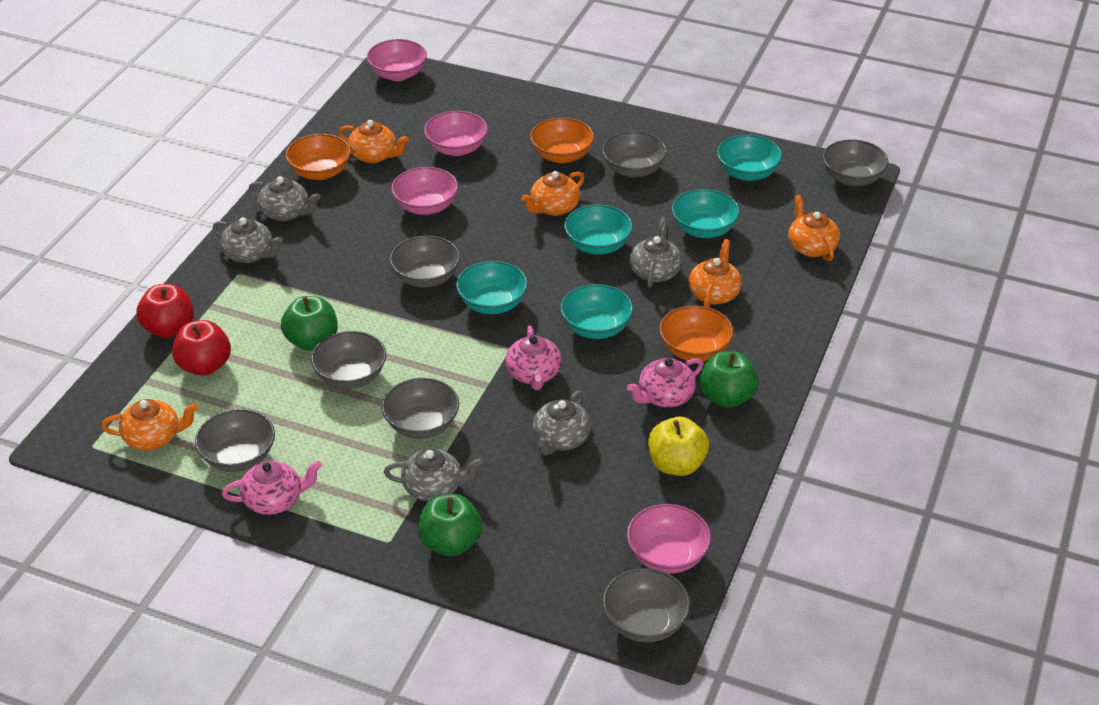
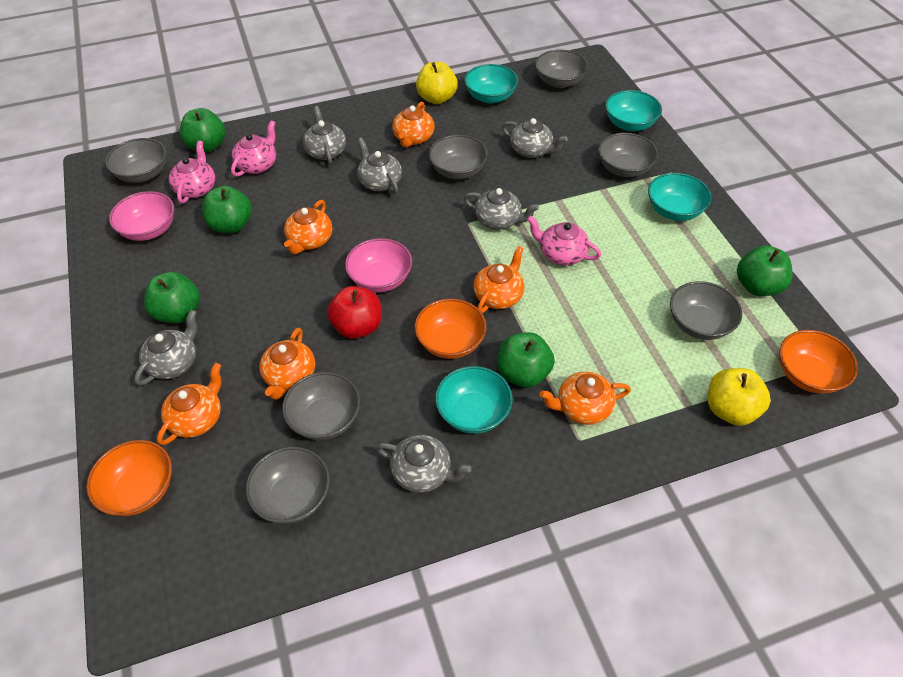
green apple: [281,296,338,351] [418,494,482,556] [699,351,758,408] = 3 -> [144,272,200,323] [180,108,225,153] [202,186,252,233] [497,332,555,388] [737,245,793,296] = 5
grey teapot: [213,217,283,263] [249,176,320,221] [384,449,484,502] [533,391,591,455] [630,218,682,288] = 5 -> [135,310,197,386] [303,106,346,164] [357,138,402,194] [376,435,471,493] [464,188,539,230] [502,118,568,158] = 6
orange teapot: [101,399,198,450] [339,120,409,163] [521,171,584,216] [688,239,742,307] [788,195,840,261] = 5 -> [157,363,222,445] [259,328,315,400] [284,200,332,254] [392,102,435,147] [474,246,525,313] [539,372,631,425] = 6
pink bowl: [367,39,427,81] [391,167,458,215] [424,111,488,156] [627,504,711,574] = 4 -> [109,191,174,241] [345,238,412,292] = 2
red apple: [136,284,194,338] [172,320,231,376] = 2 -> [327,286,381,339] = 1
turquoise bowl: [456,261,528,314] [560,284,633,339] [564,204,633,255] [672,189,740,238] [717,134,782,181] = 5 -> [435,366,513,434] [464,64,518,104] [605,90,662,131] [648,173,712,221] = 4
yellow apple: [648,417,709,476] = 1 -> [416,62,458,104] [708,368,771,426] = 2

